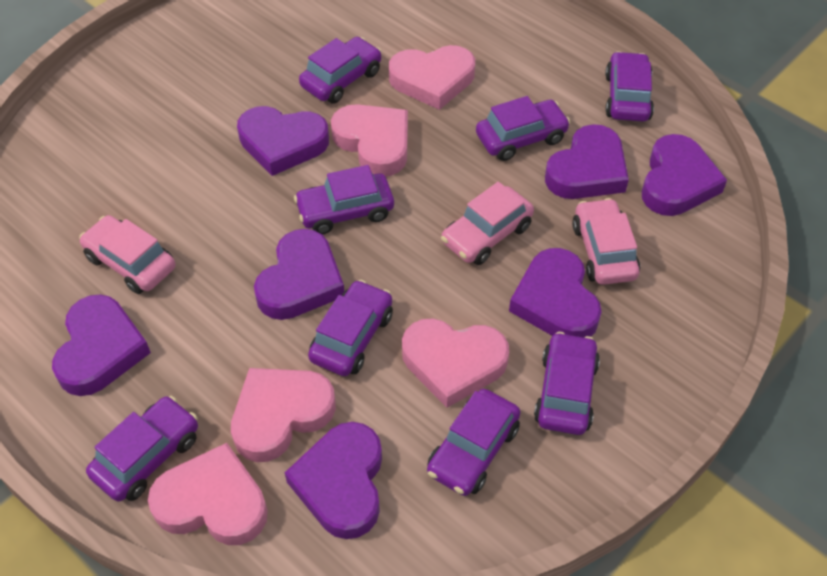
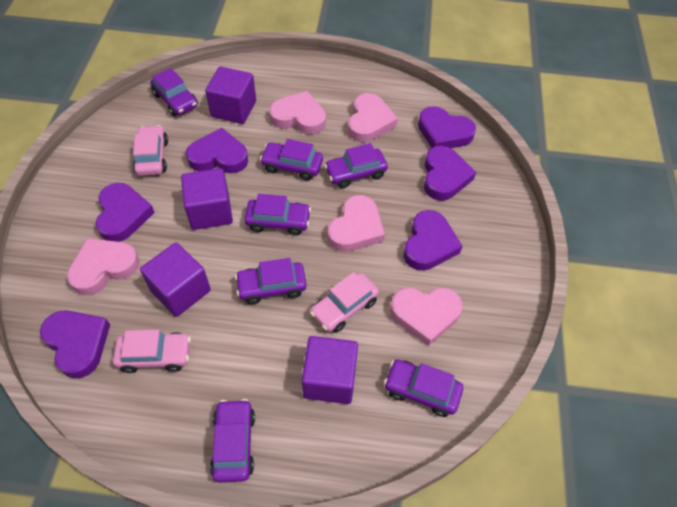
purple car: [86,396,198,502] [294,165,394,234] [299,37,382,104] [308,280,393,376] [427,389,521,496] [476,96,570,161] [534,332,600,435] [605,51,654,122] = 8 -> [150,68,198,116] [210,399,255,483] [235,258,306,304] [245,194,311,236] [260,139,323,181] [324,143,388,188] [384,359,463,417] = 7
purple cube: none = 0 -> [140,243,211,317] [181,168,233,230] [205,66,256,124] [302,336,358,404] = 4
purple heart: [52,294,151,396] [237,106,329,176] [254,229,344,320] [285,422,382,539] [509,248,601,338] [545,124,629,199] [642,134,727,216] = 7 -> [40,311,110,379] [96,183,155,242] [186,128,248,173] [404,210,463,271] [418,106,476,148] [424,146,476,201] = 6

